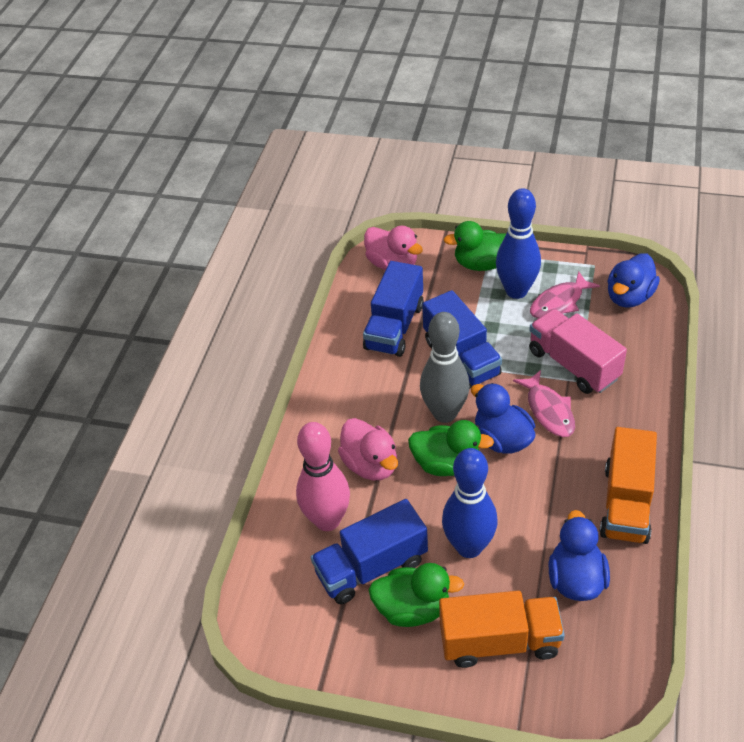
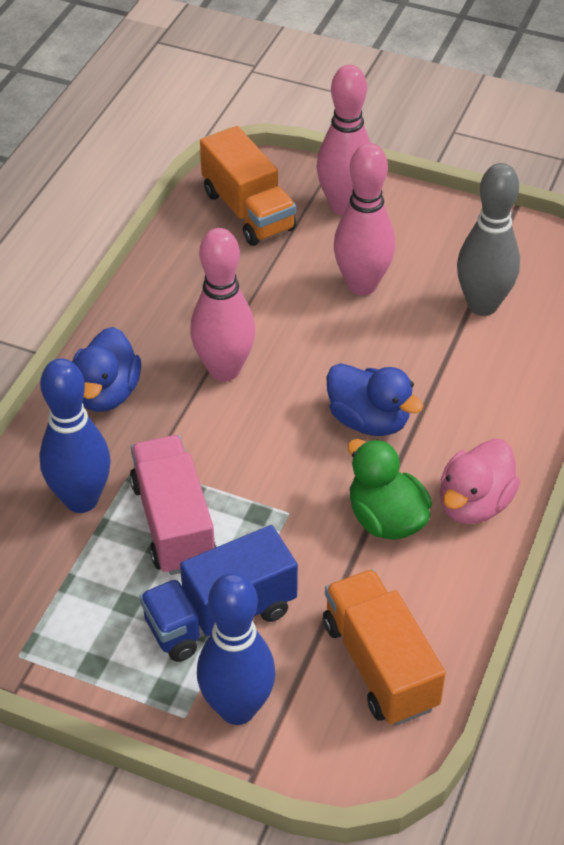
blue duck: [471,383,536,454] [549,510,610,601] [607,253,660,308] = 3 -> [72,327,141,412] [327,363,423,436] = 2
blue truck: [311,499,428,604] [363,261,424,357] [422,290,502,389] = 3 -> [139,525,298,662] = 1
green duck: [368,563,464,627] [408,420,494,476] [443,221,506,271] = 3 -> [348,439,432,540] = 1
pink bowling pin: [296,422,350,531] = 1 -> [190,228,255,382] [317,65,371,215] [334,143,395,295] = 3
pink duck: [338,418,398,480] [364,226,423,270] = 2 -> [440,439,520,524] = 1
pink fish: [513,370,575,437] [530,271,600,319] = 2 -> none = 0

